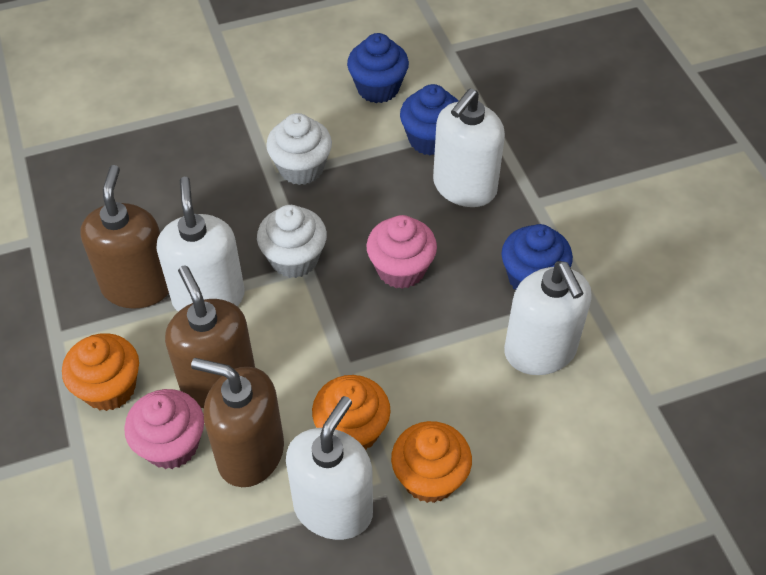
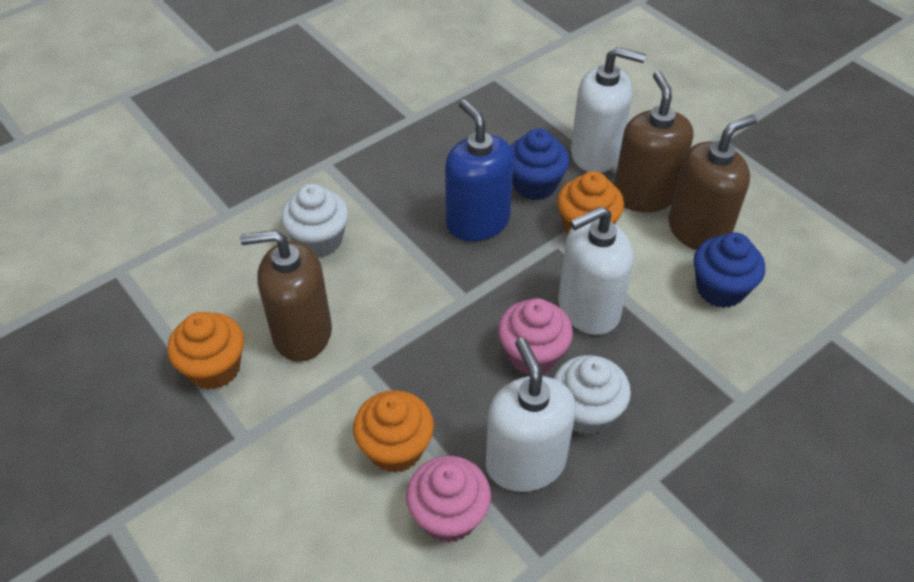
blue cupcake: [347,33,409,103] [400,84,459,155] [501,224,573,290] = 3 -> [510,128,569,200] [694,233,765,308] = 2
blue soap dispenser: none = 0 -> [445,99,514,241] = 1
white soap dispenser: [157,177,245,312] [286,396,373,540] [433,88,505,207] [504,261,592,375] = 4 -> [486,338,576,492] [558,206,634,335] [571,47,646,173] = 3

